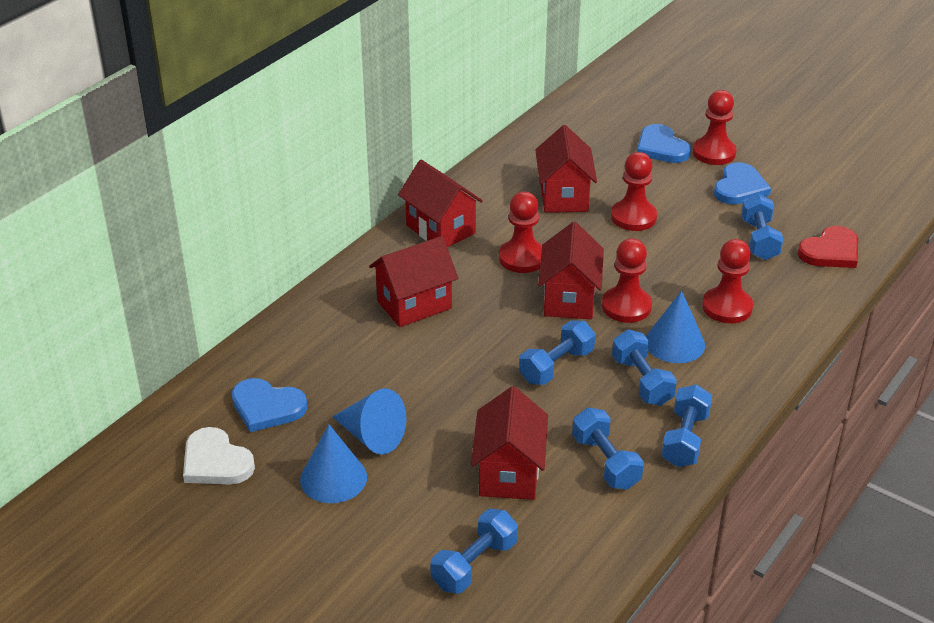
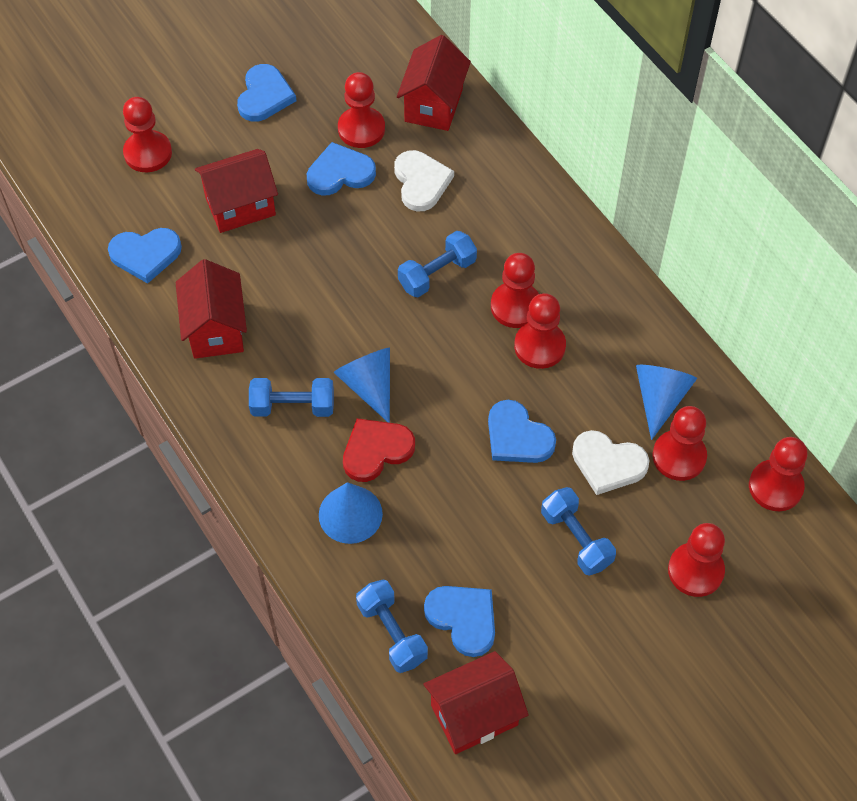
blue dumbbell: [430,509,518,593] [519,321,595,385] [572,407,644,490] [612,330,677,406] [661,384,712,467] [741,193,783,260] = 6 -> [249,378,334,417] [356,579,428,673] [398,231,477,297] [541,487,616,576] = 4
blue heart: [232,378,307,432] [637,124,691,163] [714,162,771,204] = 3 -> [108,228,182,284] [237,64,296,122] [307,142,376,196] [424,586,495,657] [488,400,556,463] = 5
red house: [369,236,458,327] [398,160,483,248] [471,386,548,500] [535,125,597,213] [538,222,604,319] = 5 -> [175,259,247,359] [195,149,278,233] [397,35,471,131] [424,651,528,754] = 4
red pawn: [499,192,542,273] [602,238,652,323] [611,152,657,231] [693,90,737,165] [702,239,753,323] = 5 -> [123,97,172,172] [338,72,385,148] [491,253,539,328] [514,293,566,369] [652,406,707,481] [668,523,725,597] [749,437,807,511] = 7
white heart: [183,427,255,485] = 1 -> [394,150,454,211] [572,430,650,495] = 2

